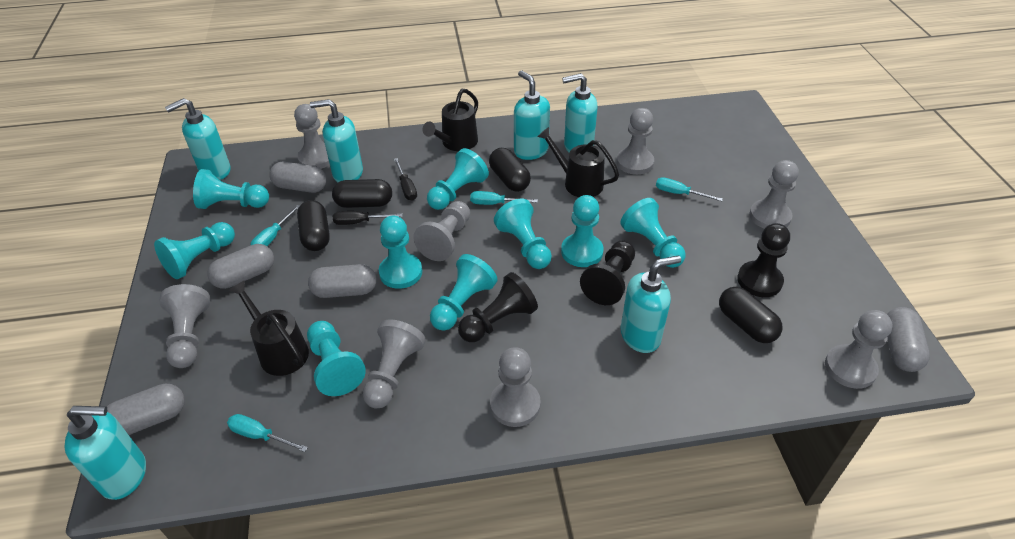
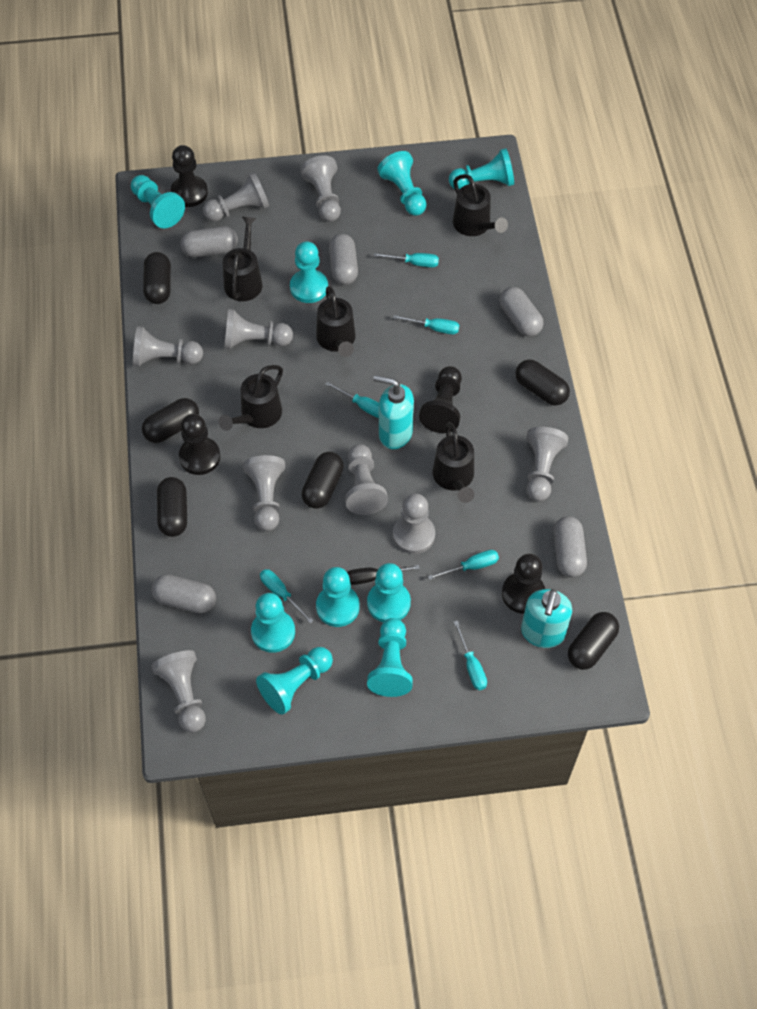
black capsule: [297,200,330,251] [332,179,392,208] [489,148,531,192] [719,287,783,343] = 4 -> [142,398,199,443] [143,252,171,304] [157,477,187,537] [302,452,344,509] [515,359,570,405] [568,612,619,670] = 6
black pawn: [458,272,538,342] [580,241,635,305] [737,223,790,297] = 3 -> [171,145,208,207] [179,414,221,475] [419,366,462,433] [502,554,545,614] = 4
black screwdriver: [333,211,403,225] [394,158,417,201] = 2 -> [347,565,420,585] = 1
black watering can: [228,281,309,376] [423,89,478,151] [537,127,619,197] = 3 -> [219,365,283,431] [223,217,263,301] [316,286,356,357] [432,422,474,503] [453,174,508,236] = 5
grey pawn: [159,284,210,368] [294,104,330,169] [363,320,426,409] [414,201,470,261] [490,347,541,427] [617,108,654,175] [750,160,799,229] [825,310,893,389] = 8 -> [133,326,203,367] [151,650,206,733] [203,172,269,222] [224,309,293,349] [243,455,285,531] [300,156,341,222] [345,444,388,515] [393,493,435,554] [526,427,568,502] = 9
turquoise screwdriver: [227,414,308,452] [251,205,299,246] [470,191,538,205] [656,177,723,201] = 4 -> [260,569,314,624] [325,381,379,418] [374,253,439,267] [393,315,459,334] [428,550,499,580] [454,620,487,690] = 6
turquoise soap dispenser: [64,406,146,500] [165,98,230,180] [310,99,363,182] [514,70,550,160] [562,73,598,153] [621,255,681,353] = 6 -> [373,375,414,449] [521,589,572,648] = 2

